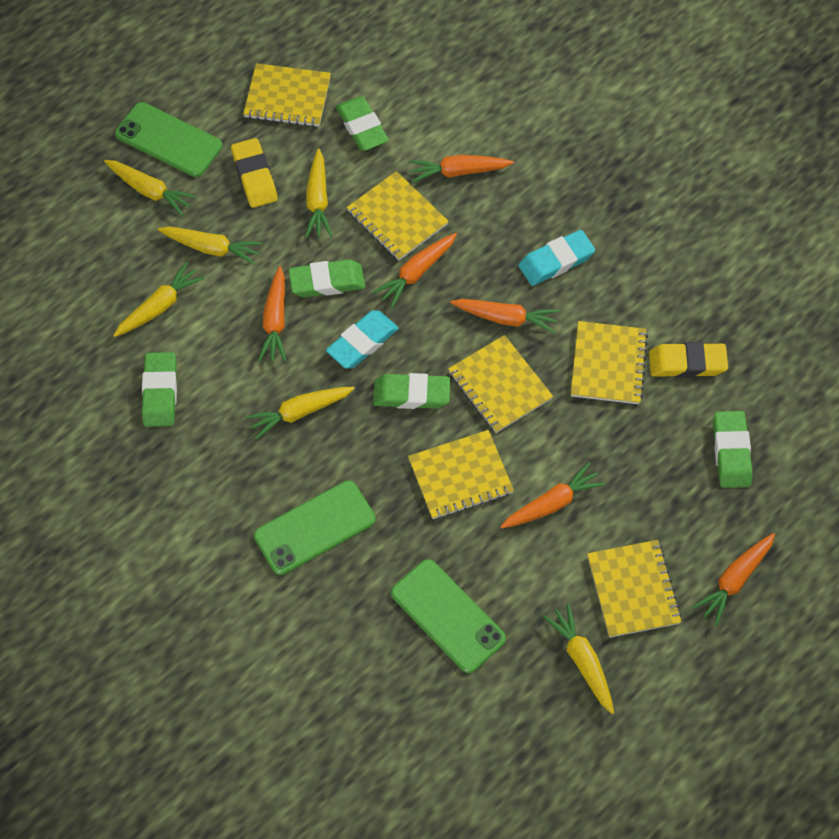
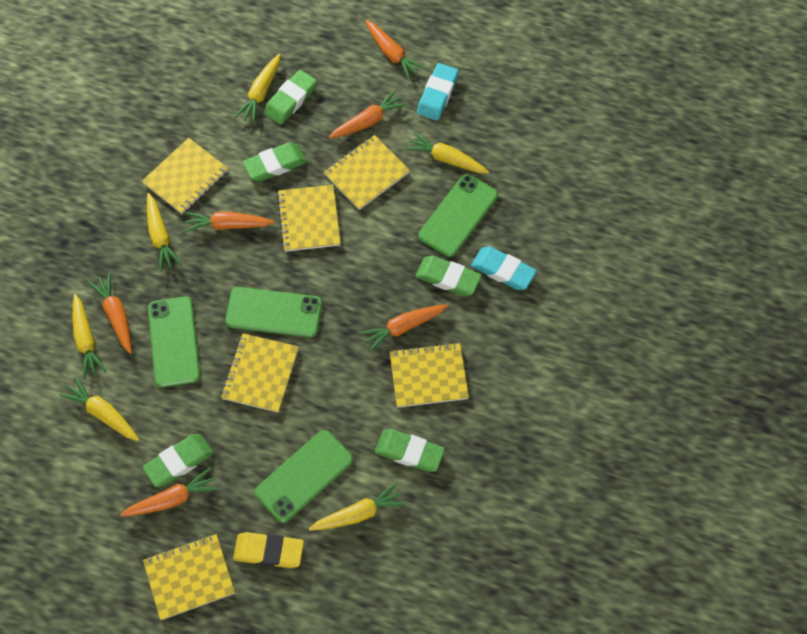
green phone: [115,102,222,177] [254,480,376,575] [391,559,506,673] = 3 -> [148,296,200,388] [225,287,322,337] [255,430,353,523] [419,174,498,257] = 4
yellow eraser: [231,138,278,208] [649,342,728,378] = 2 -> [233,532,304,568] = 1

